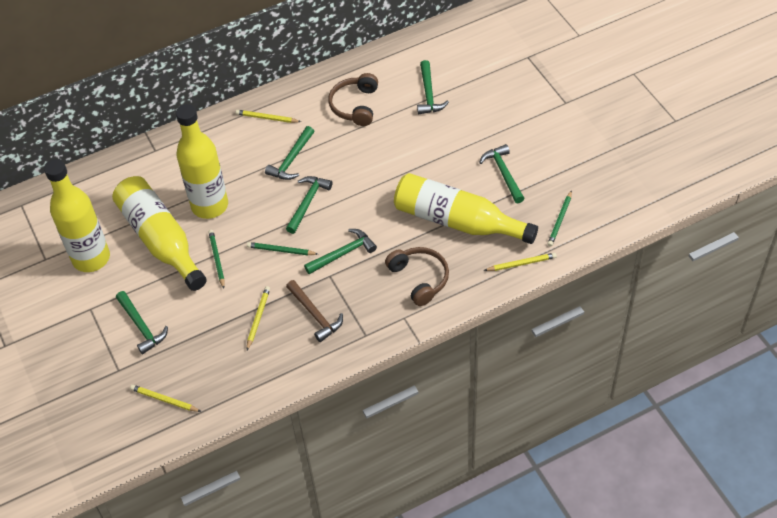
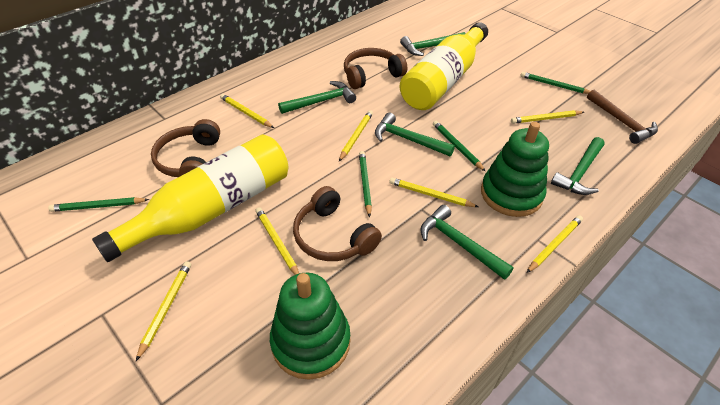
brown headphones: [328,73,378,126] [385,247,449,306] = 2 -> [151,119,220,177] [293,186,382,261] [344,48,407,89] = 3
green hammer: [116,291,168,354] [265,126,314,180] [286,176,332,234] [304,229,377,274] [417,60,449,114] [479,144,525,203] = 6 -> [278,81,356,114] [375,113,455,156] [400,32,466,56] [421,205,514,280] [551,137,605,195] = 5
green pencil: [208,230,225,289] [247,242,318,255] [547,190,572,246] = 3 -> [48,197,149,212] [359,151,372,217] [433,121,486,172] [520,72,590,94] = 4
green stacking toy: none = 0 -> [270,273,350,380] [481,122,549,217] = 2
yellow bottle: [44,159,110,272] [112,176,207,291] [176,104,228,219] [394,173,538,244] = 4 -> [92,134,288,262] [399,22,488,110] = 2
yellow pencil: [130,385,202,412] [236,110,301,123] [247,286,270,350] [484,253,557,271] = 4 -> [136,261,191,361] [220,94,274,128] [255,207,299,275] [339,110,373,161] [389,178,479,207] [511,110,584,124] [527,215,583,273] = 7

